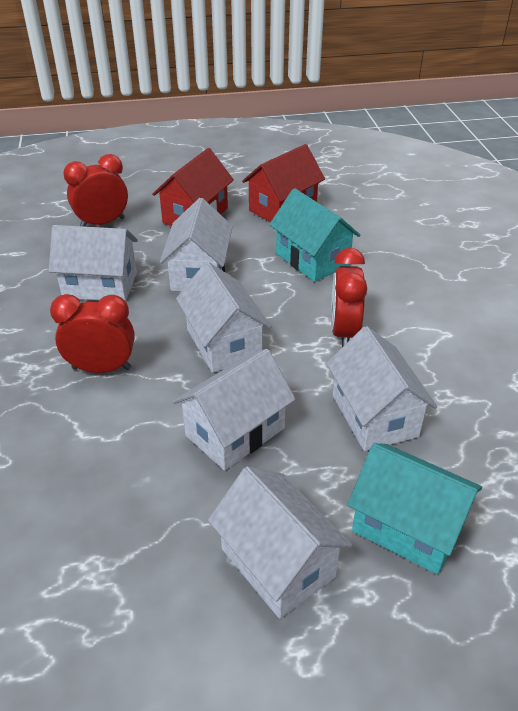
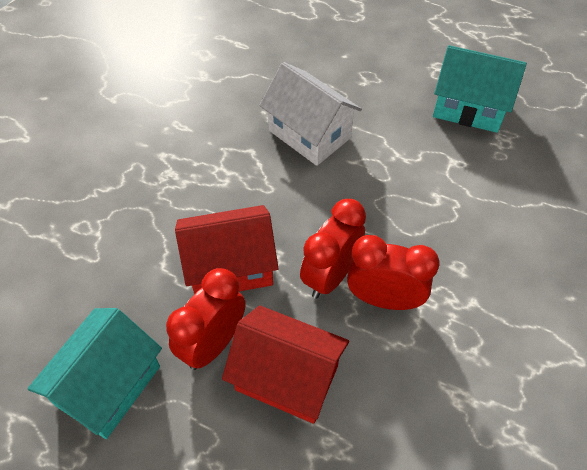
white house: [49,225,138,301] [160,198,233,291] [173,349,295,471] [176,262,272,373] [208,466,352,619] [326,326,437,451] = 6 -> [259,62,362,166] = 1

